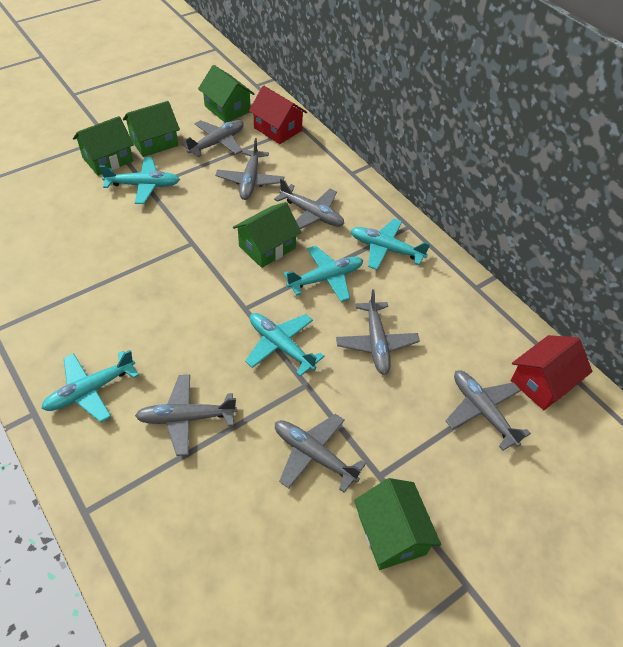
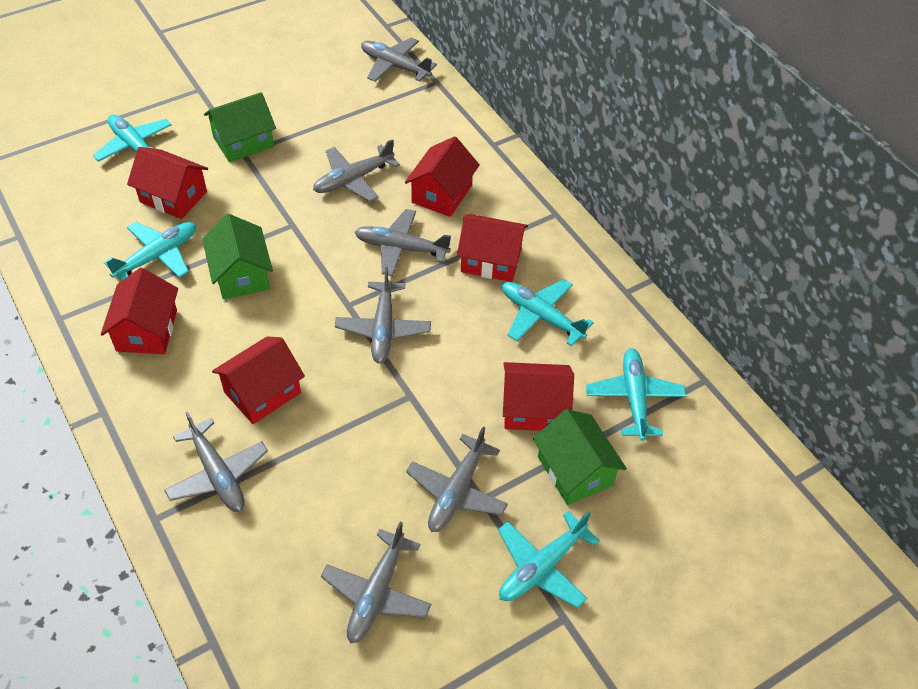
green house: [73,116,134,176] [123,101,180,157] [198,65,254,123] [233,202,302,268] [354,478,441,570] = 5 -> [202,214,273,299] [204,92,276,162] [533,409,627,505] = 3
red house: [249,85,307,144] [510,335,592,410] = 2 -> [101,268,178,354] [127,147,208,219] [212,337,305,424] [405,136,480,217] [457,214,528,282] [503,362,574,431] = 6

